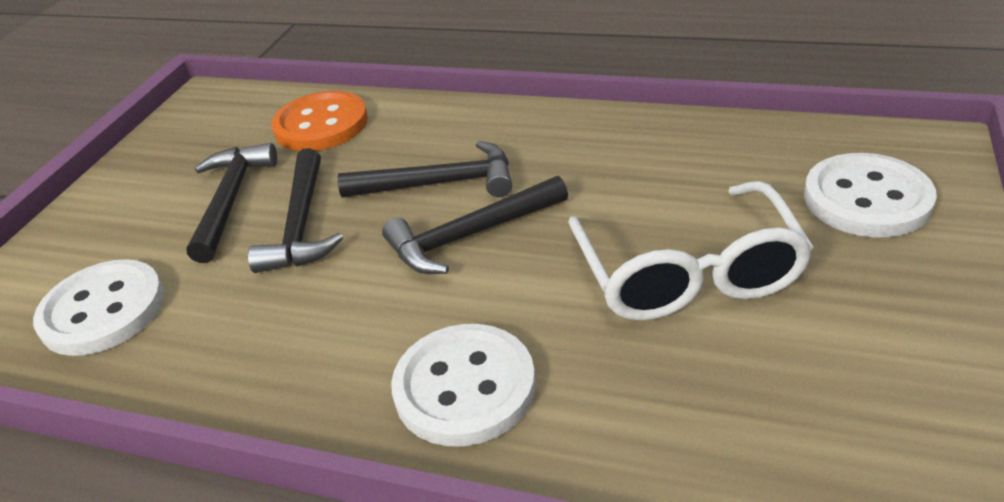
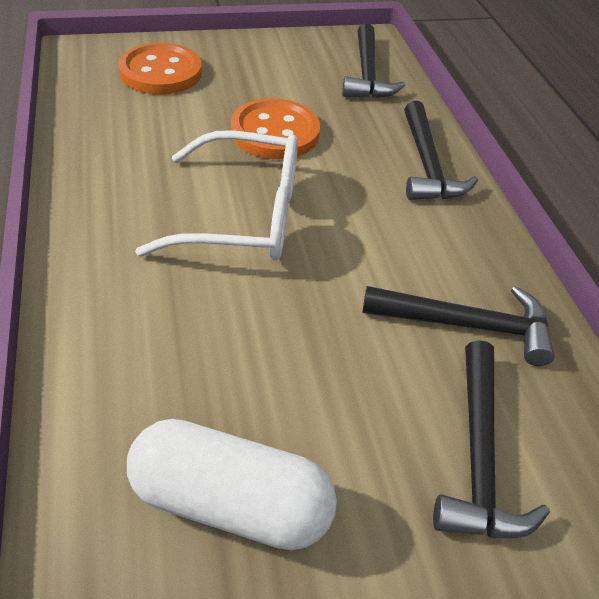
orange button: [272,91,368,151] = 1 -> [118,43,202,94] [231,98,320,159] = 2
white button: [33,259,164,356] [391,324,536,446] [804,153,937,237] = 3 -> none = 0
white capsule: none = 0 -> [127,419,337,550] = 1

